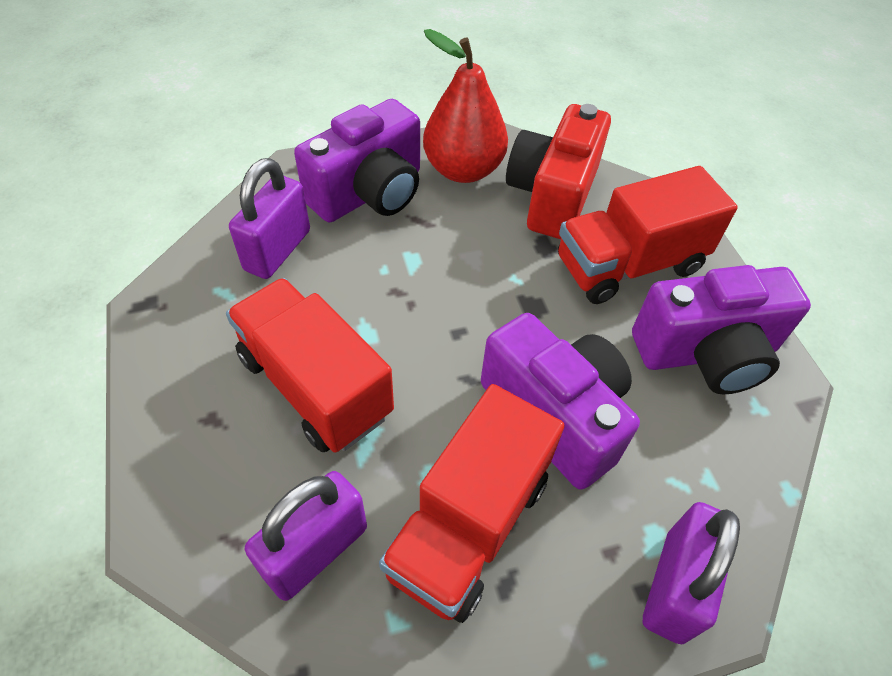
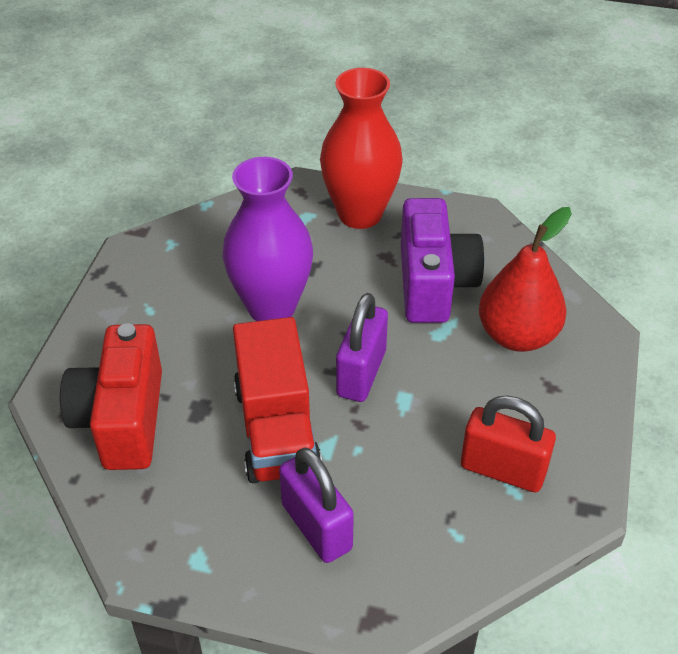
purple camera: [294,99,420,223] [481,313,640,490] [632,265,811,394] = 3 -> [401,198,484,323] = 1
purple padlock: [229,158,310,279] [245,471,367,601] [643,502,740,644] = 3 -> [279,447,354,563] [336,293,388,402] = 2
purple vase: none = 0 -> [223,157,313,321] = 1
red padlock: none = 0 -> [461,395,556,492] = 1
red truck: [226,278,394,453] [379,384,564,623] [558,166,738,304] = 3 -> [233,317,322,483] = 1
red vase: none = 0 -> [320,68,403,229] = 1

